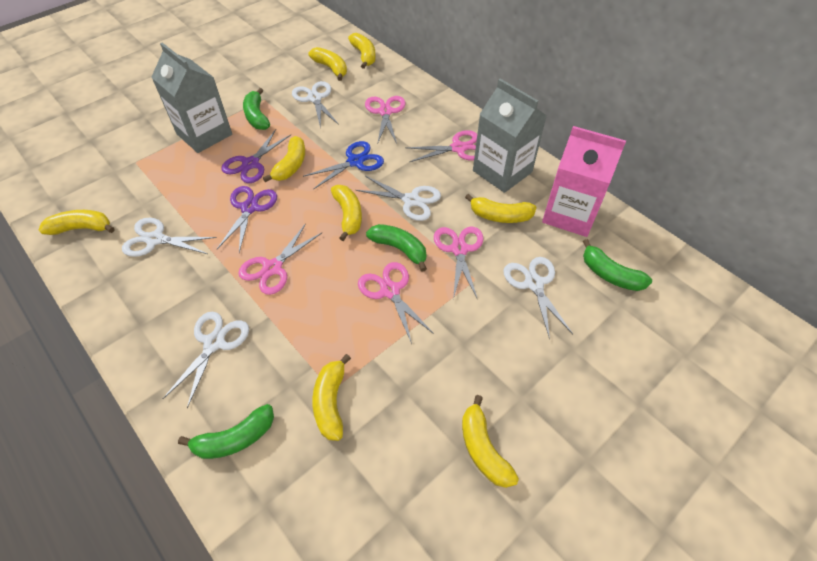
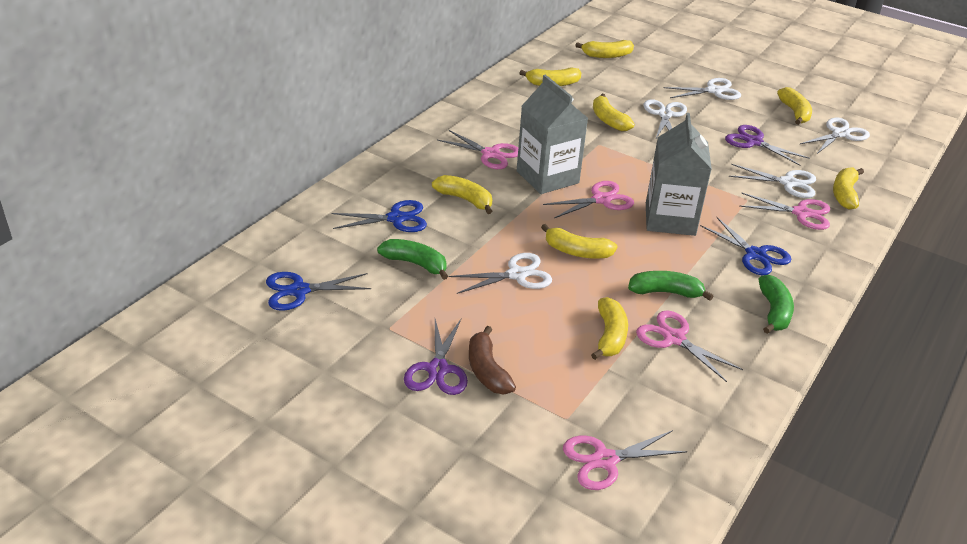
blue scissors: [303,141,384,190] = 1 -> [266,272,371,311] [332,200,427,232] [700,217,792,275] = 3
brown banana: none = 0 -> [469,326,516,394] = 1
green banana: [178,404,274,459] [243,88,270,130] [366,224,427,272] [583,239,652,291] = 4 -> [377,239,448,280] [628,271,713,301] [758,275,794,334] = 3
pink carton: [542,126,626,237] = 1 -> none = 0

